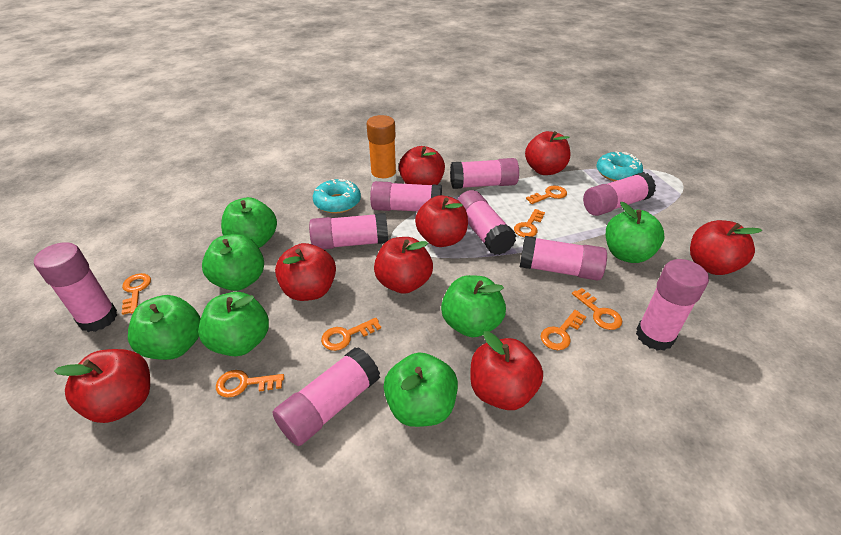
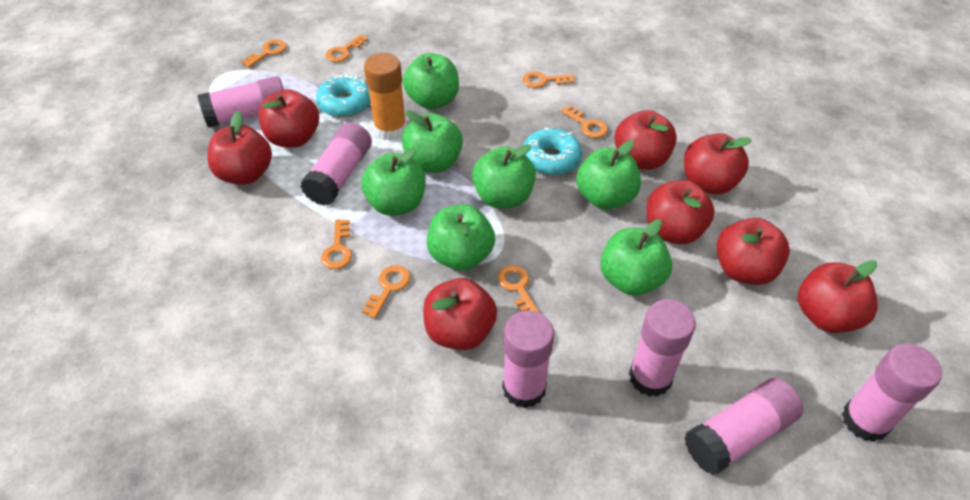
pink glue stick: [34,242,117,332] [272,347,380,446] [309,213,388,249] [370,181,442,211] [450,158,519,189] [457,190,516,255] [520,236,607,281] [583,172,656,216] [636,259,709,351] = 9 -> [197,76,284,128] [300,122,372,205] [502,311,554,408] [629,299,696,397] [684,378,803,475] [842,344,942,442] = 6

